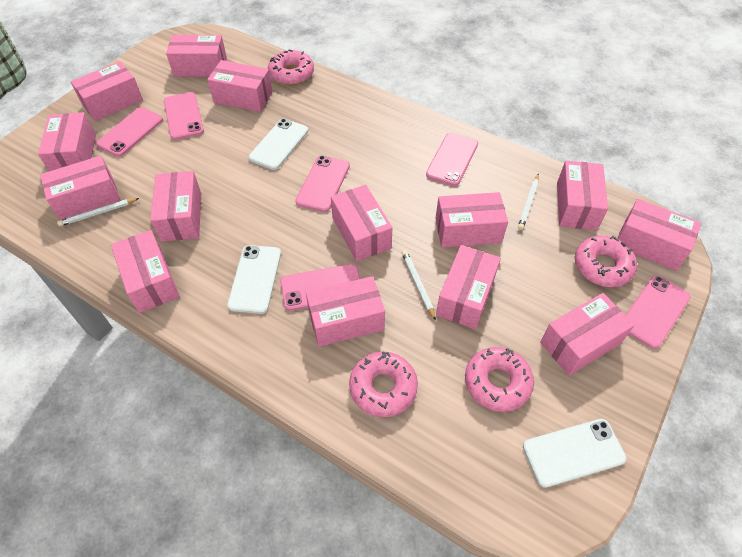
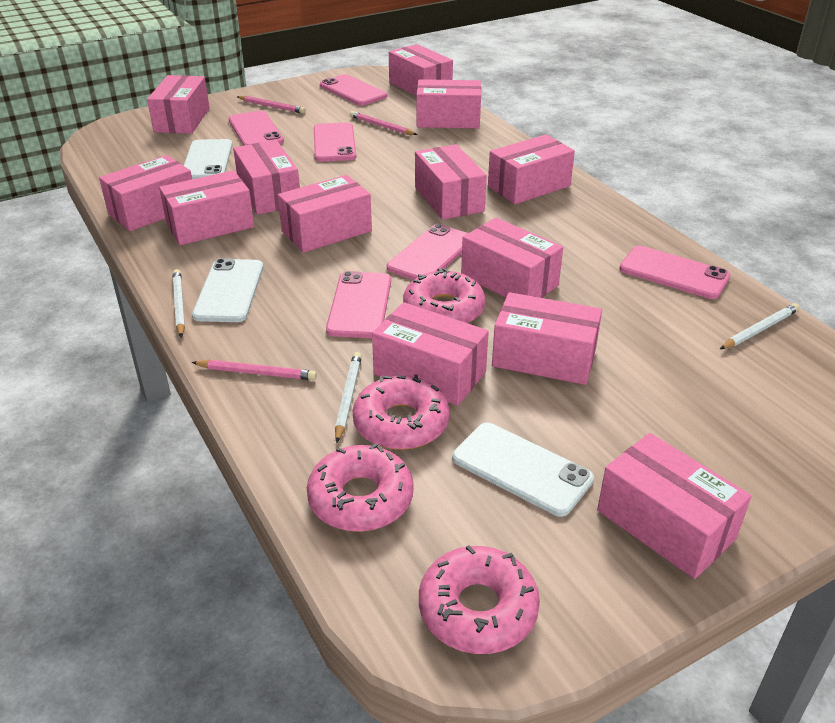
pink box: [38,112,96,171] [40,156,121,220] [71,61,143,121] [111,230,180,313] [150,171,201,242] [166,35,227,77] [207,60,273,112] [306,276,385,347] [331,185,392,262] [435,192,508,248] [436,245,501,329] [540,293,635,376] [557,160,608,230] [617,199,701,271] = 14 -> [99,155,192,231] [147,75,210,134] [159,170,254,245] [233,140,300,215] [278,175,372,253] [372,302,489,406] [389,44,453,96] [415,144,487,220] [417,79,481,129] [461,218,563,298] [488,135,575,204] [492,292,602,385] [597,433,752,579] = 13
pink pencil: none = 0 -> [192,360,317,380] [237,96,306,114] [350,111,417,135] = 3

